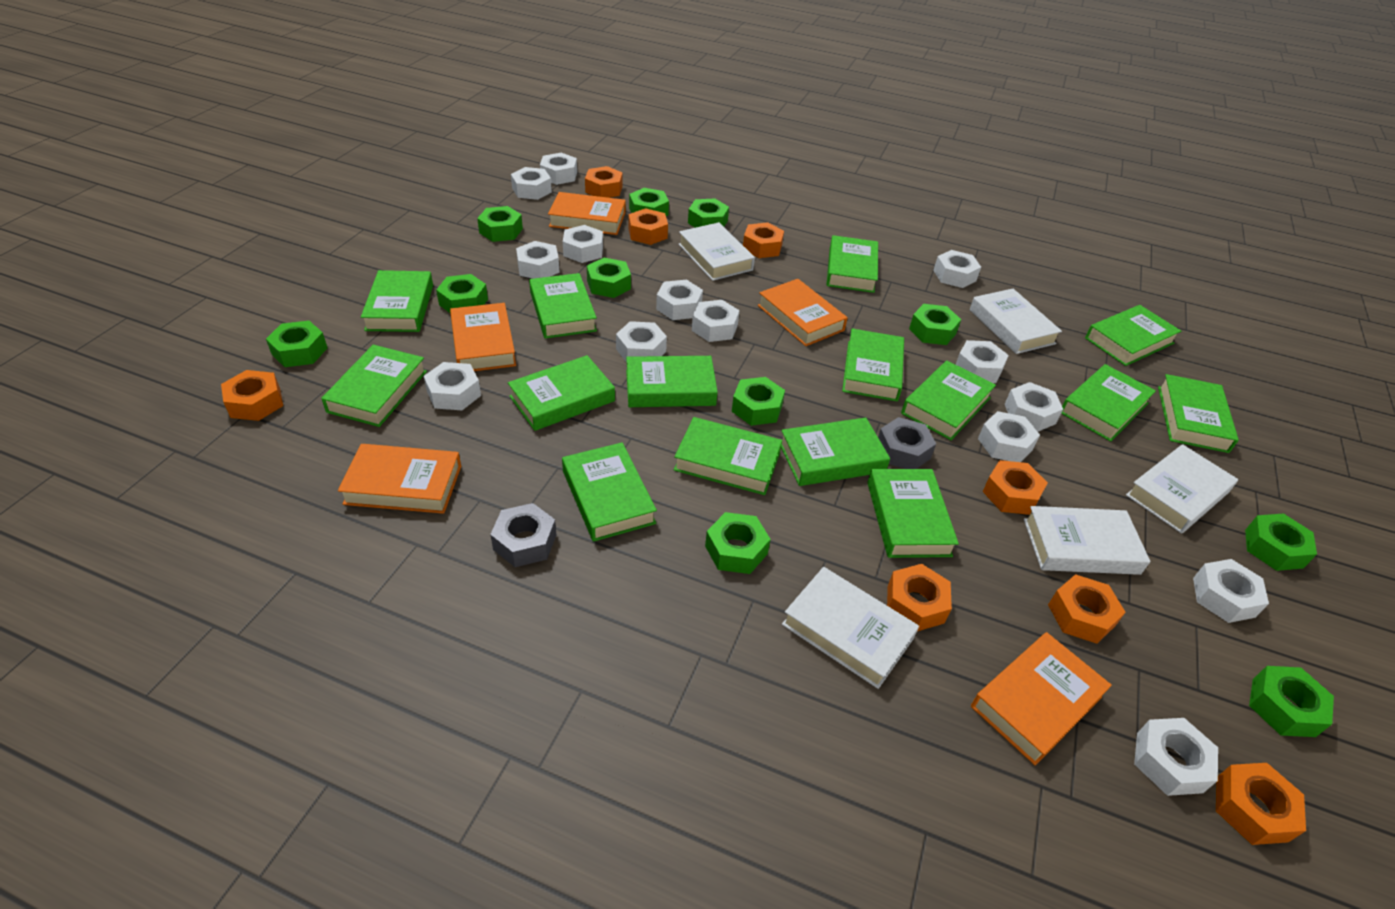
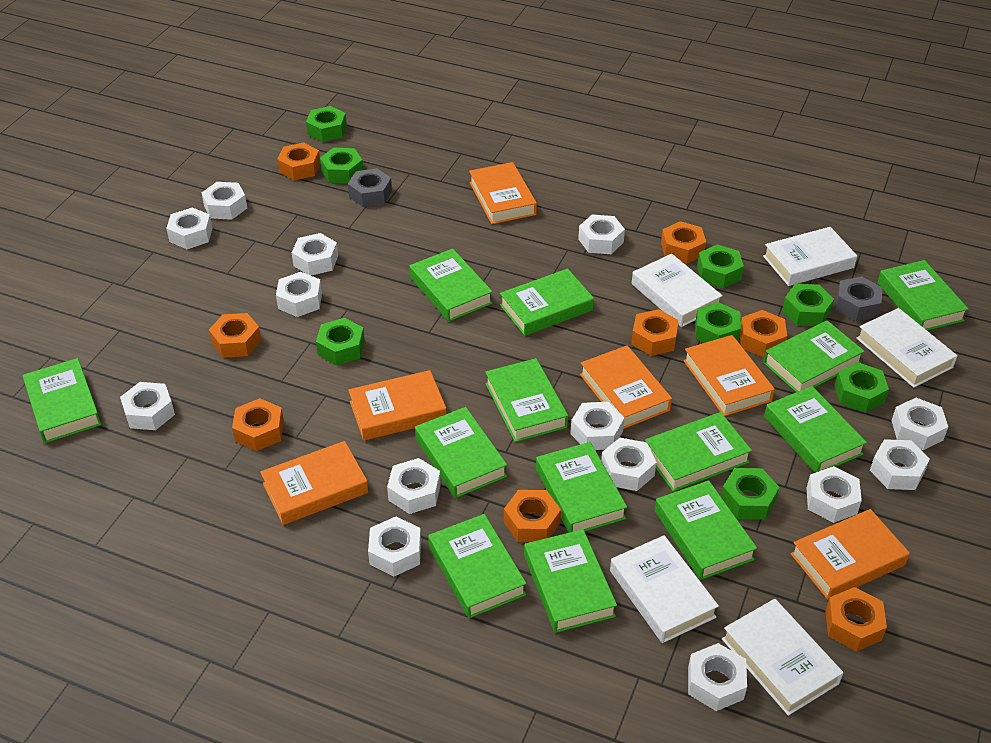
green book: [321,345,427,427] [361,270,433,332] [508,355,615,431] [529,273,597,339] [562,442,657,542] [626,356,718,407] [674,417,782,495] [781,418,890,486] [826,235,878,293] [842,328,904,401] [867,469,959,558] [901,361,996,440] [1061,364,1156,442] [1085,305,1181,366] [1158,374,1239,453] = 15 -> [23,358,101,443] [409,249,493,322] [415,407,507,498] [428,514,527,618] [485,358,568,442] [500,269,594,336] [524,529,617,633] [536,442,627,533] [645,412,752,492] [654,480,757,580] [763,320,865,392] [764,386,867,473] [877,260,969,331] = 13
green nut: [266,321,327,367] [436,274,488,314] [477,206,523,242] [587,258,631,298] [629,188,669,216] [688,198,729,228] [705,512,771,574] [732,377,785,426] [909,304,961,345] [1245,514,1317,571] [1249,666,1334,737] = 11 -> [306,106,347,142] [316,318,365,365] [320,147,363,184] [695,302,741,343] [697,244,744,288] [721,468,780,520] [782,284,834,326] [834,362,889,413] = 8
orange book: [338,444,461,514] [450,303,516,371] [548,192,626,235] [758,279,848,346] [971,632,1112,765] = 5 -> [260,441,369,525] [348,370,447,441] [469,162,537,224] [580,345,672,429] [683,335,775,416] [790,509,910,600] = 6

